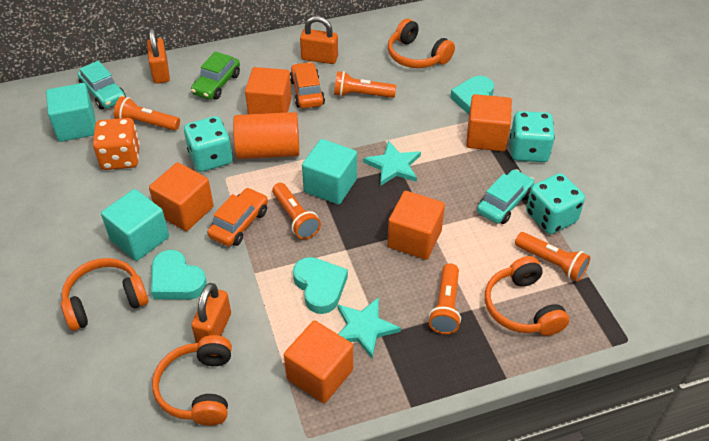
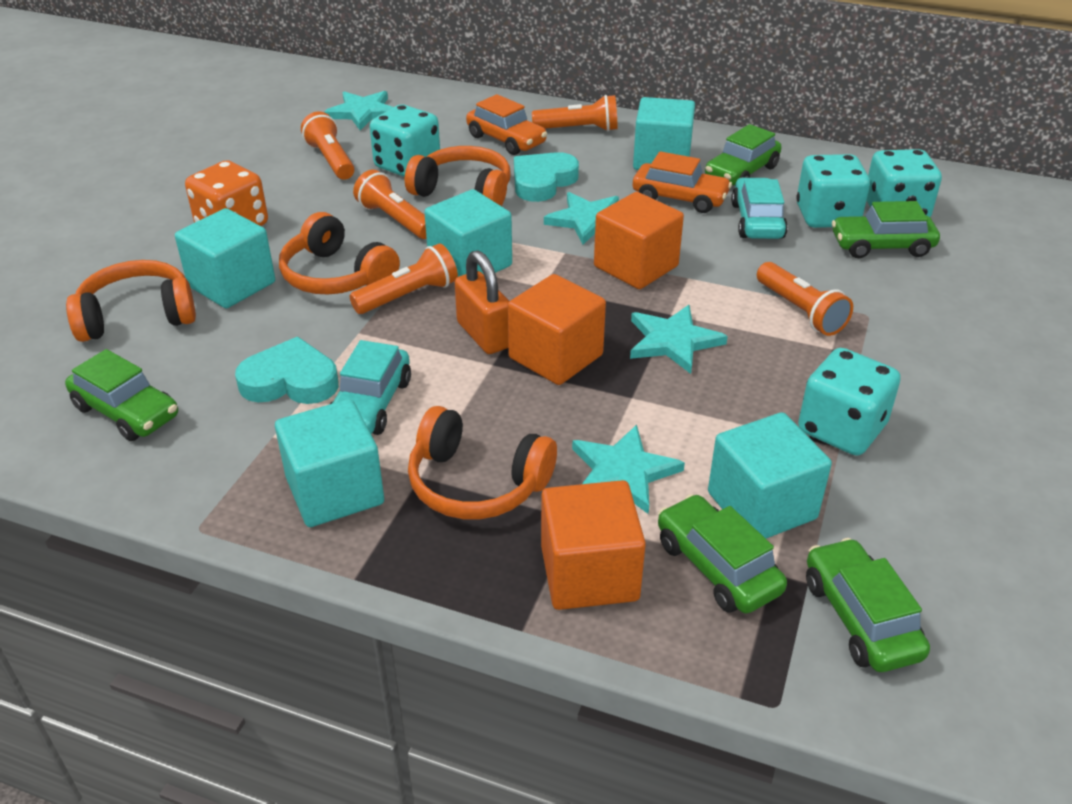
green car: [191,51,240,100] = 1 -> [65,349,178,441] [658,494,787,614] [705,124,782,186] [806,538,930,672] [832,201,940,258] = 5
orange cube: [149,162,214,231] [245,67,292,114] [284,321,353,403] [387,191,445,260] [466,94,512,151] = 5 -> [508,274,606,385] [541,480,646,610] [594,192,684,289] = 3
orange cylinder: [233,112,300,159] = 1 -> none = 0
orange padlock: [147,28,170,84] [191,283,231,343] [300,16,338,64] = 3 -> [455,250,509,354] = 1
turquoise cube: [46,83,96,142] [101,189,169,261] [302,139,357,205] = 3 -> [175,208,275,308] [275,399,384,527] [424,189,512,277] [633,97,695,170] [708,412,832,538] = 5
turquoise dice: [184,116,233,172] [510,111,555,162] [526,173,585,234] = 3 -> [370,105,440,177] [796,154,870,228] [798,348,901,456] [866,149,942,217] = 4
turquoise heart: [151,250,207,300] [293,257,348,314] [450,76,494,114] = 3 -> [235,337,339,404] [514,152,579,202] = 2
turquoise star: [337,297,401,359] [363,140,421,186] = 2 -> [324,91,393,130] [544,192,619,245] [572,425,685,514] [630,305,728,374] = 4

